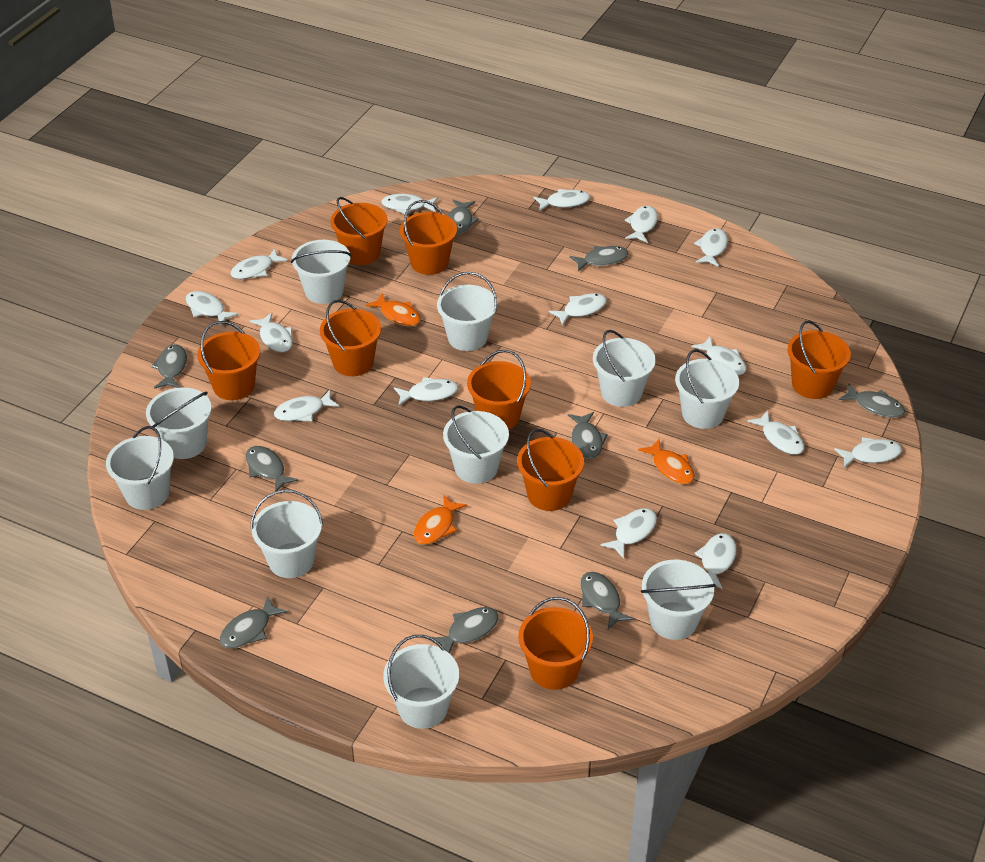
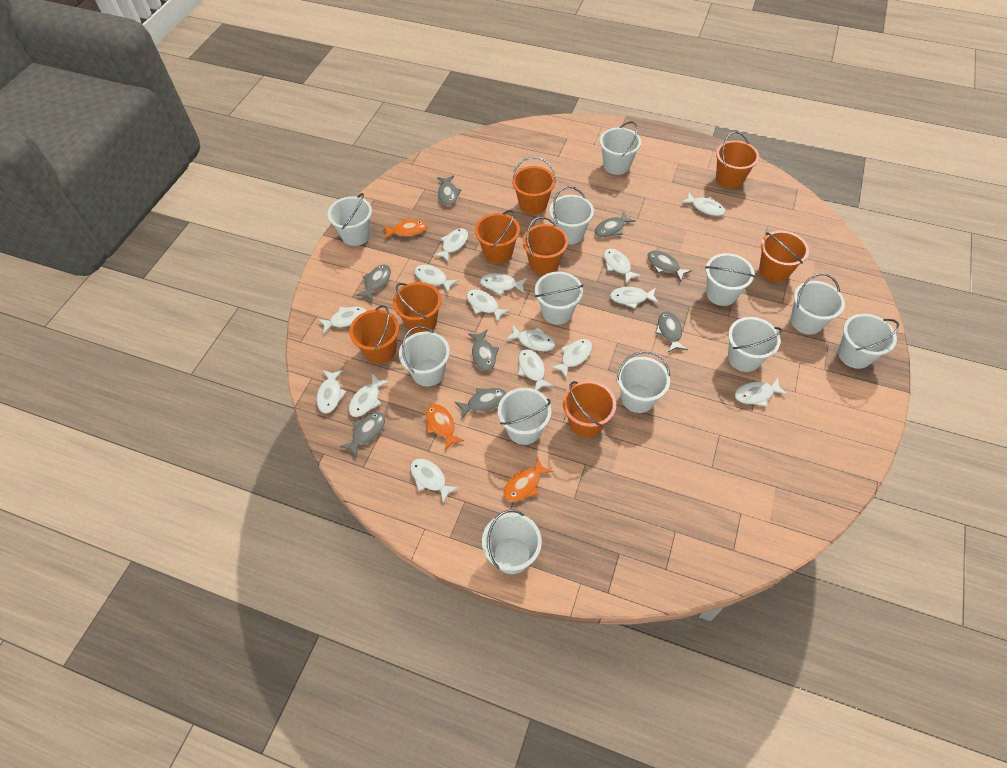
grey fish: [151,344,187,389] [220,596,288,648] [245,446,299,491] [432,607,499,654] [448,199,479,235] [568,412,608,459] [570,246,629,271] [580,572,634,629] [839,384,905,418] = 9 -> [340,412,386,457] [356,264,391,302] [437,175,462,206] [455,388,507,419] [468,330,499,371] [595,211,636,237] [647,251,692,282] [655,311,688,352] = 8
white bucket: [106,426,174,510] [146,387,211,459] [250,490,323,578] [291,240,351,304] [383,635,459,729] [437,272,497,351] [443,406,509,484] [593,330,656,407] [641,560,716,640] [675,349,739,429] = 10 -> [328,193,372,246] [399,326,450,387] [482,510,542,574] [498,388,551,445] [535,272,584,324] [549,186,594,245] [600,121,641,175] [617,351,670,413] [705,253,755,306] [728,317,782,372] [791,273,845,335] [838,313,899,369] = 12

